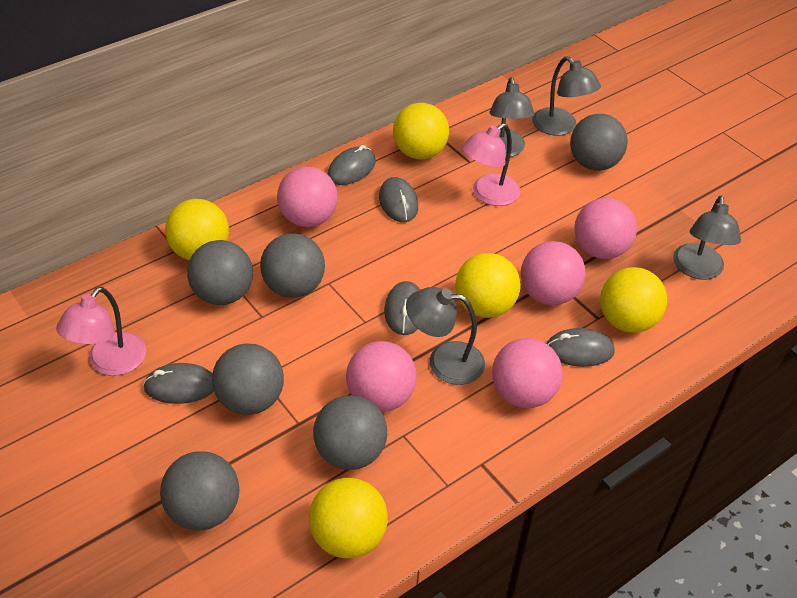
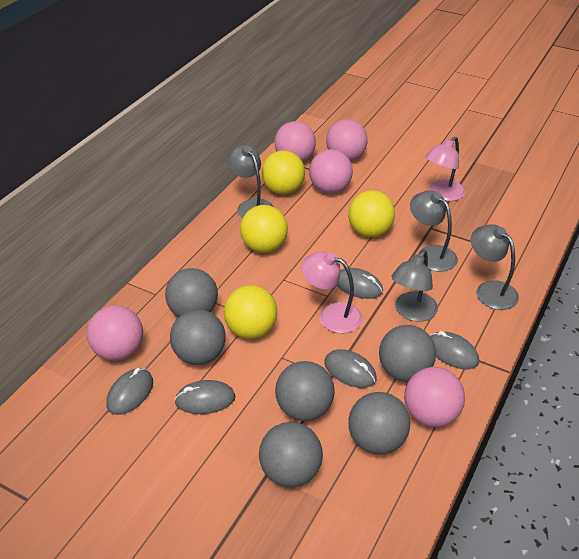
yellow ball: [165,199,229,261] [309,478,388,558] [393,103,449,160] [455,253,521,318] [600,267,667,333] = 5 -> [224,285,277,339] [240,205,288,253] [262,150,305,194] [348,190,395,237] = 4

